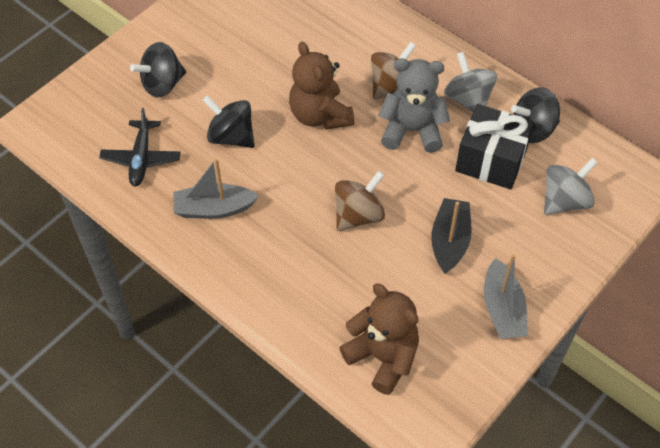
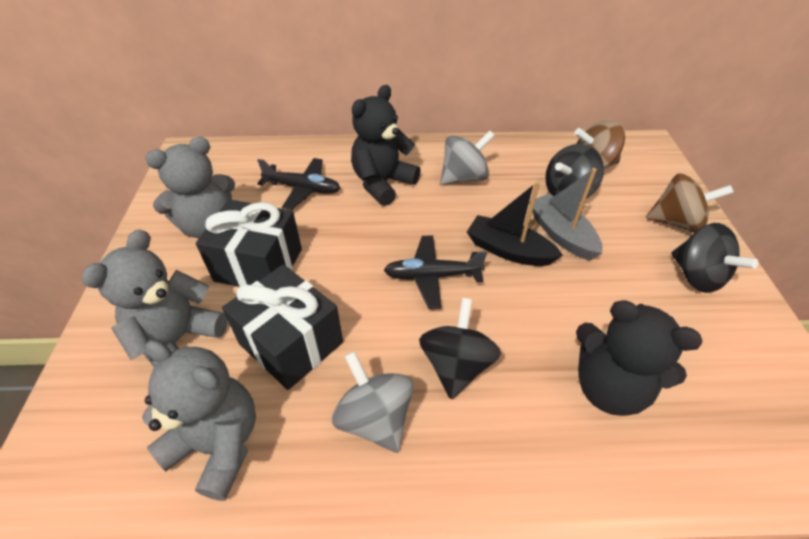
black gift: [455,104,534,189] = 1 -> [196,199,302,287] [222,264,343,390] = 2
black plane: [99,108,181,187] = 1 -> [257,158,340,210] [384,235,487,309] = 2
black teddy bear: none = 0 -> [351,85,421,206] [576,300,702,416] = 2
brown teddy bear: [289,42,354,130] [339,283,419,395] = 2 -> none = 0
grey boat: [173,158,259,219] [484,254,528,339] = 2 -> [529,168,602,261] = 1
grey teddy bear: [378,58,450,153] = 1 -> [82,229,228,367] [142,340,256,501] [145,137,235,238] = 3

